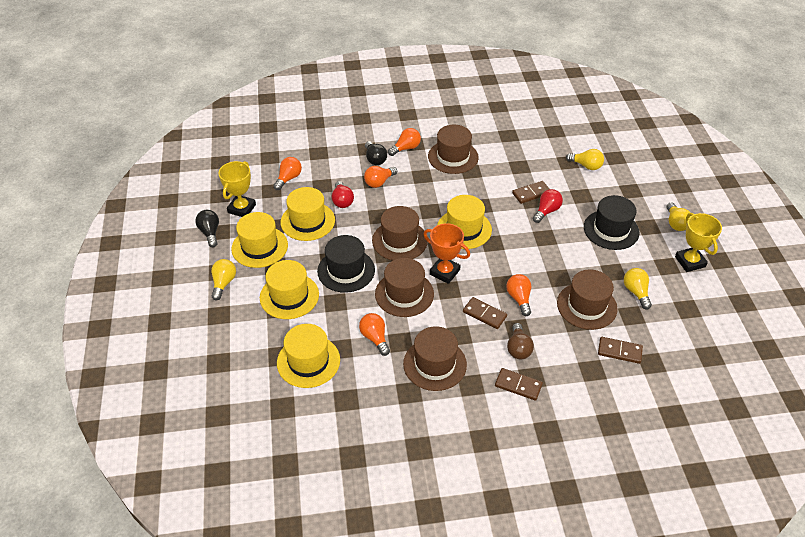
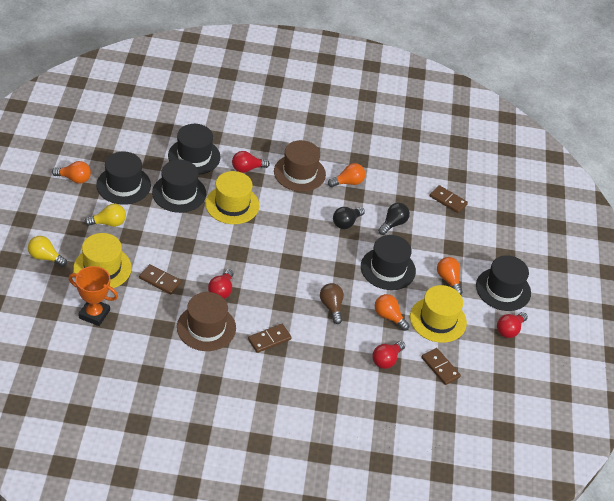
black hat: [317,235,375,293] [584,195,640,250] = 2 -> [96,152,151,205] [152,160,206,213] [168,124,221,175] [361,235,416,290] [476,255,531,311] = 5
brown hat: [372,206,428,261] [375,258,434,317] [403,326,467,391] [428,125,479,174] [557,269,618,330] = 5 -> [177,292,236,351] [274,140,326,192] = 2
orange light bulb: [273,157,302,190] [359,313,390,356] [364,166,397,188] [388,128,421,156] [506,274,531,316] = 5 -> [52,161,91,184] [328,163,365,187] [375,294,410,331] [437,257,463,295] = 4
red light bulb: [332,181,354,208] [533,189,563,223] = 2 -> [208,269,233,299] [232,151,270,173] [372,341,405,369] [497,312,528,338] = 4
yellow hat: [231,212,288,268] [260,260,319,319] [277,324,340,388] [281,187,335,241] [437,195,492,249] = 5 -> [73,233,132,288] [206,171,259,224] [410,285,467,343] = 3
yellow light bulb: [211,259,236,300] [566,149,604,170] [624,268,652,310] [667,202,690,231] = 4 -> [28,236,67,267] [84,204,126,227] = 2
yellow trophy: [218,161,256,217] [675,213,722,272] = 2 -> none = 0

